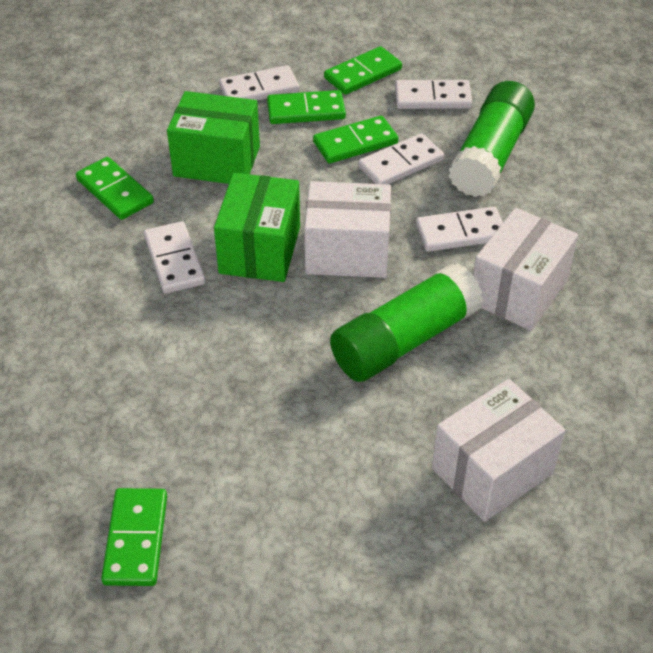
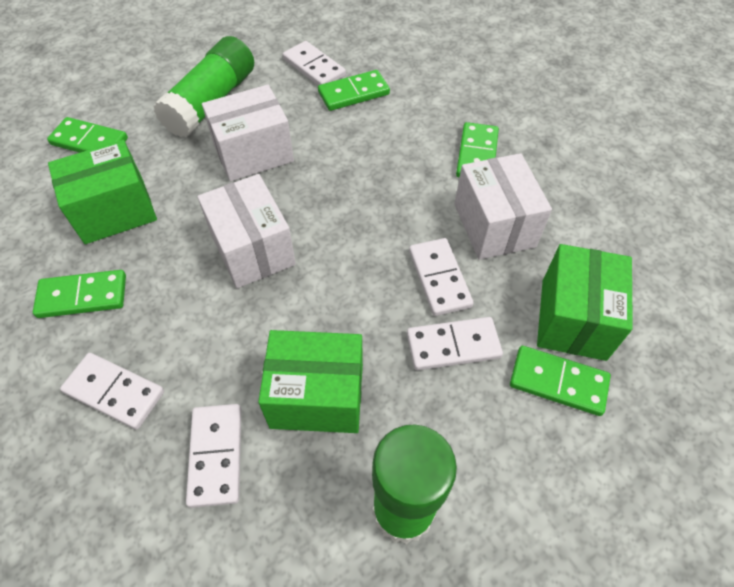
green box: [167,91,260,184] [214,173,300,282] = 2 -> [48,140,157,244] [258,330,363,433] [537,244,633,361] = 3

